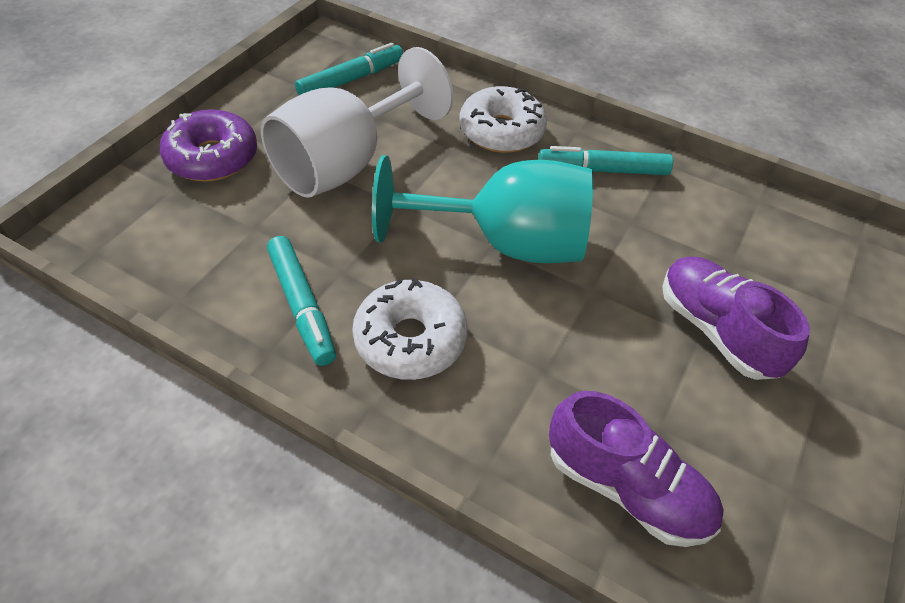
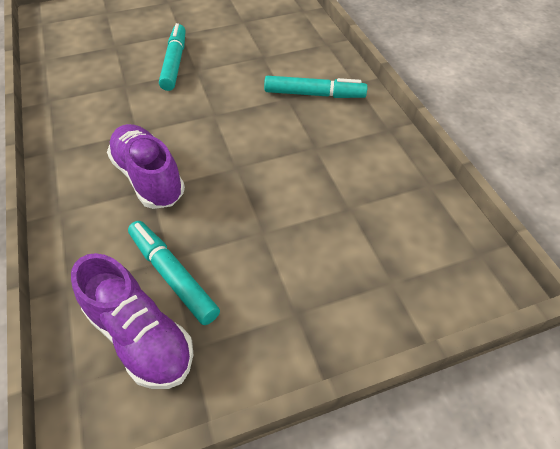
purple donut: [160,110,257,182] = 1 -> none = 0
turquoise goblet: [372,155,593,263] = 1 -> none = 0
white donut: [352,277,468,380] [459,86,547,153] = 2 -> none = 0
white goblet: [261,47,453,198] = 1 -> none = 0

